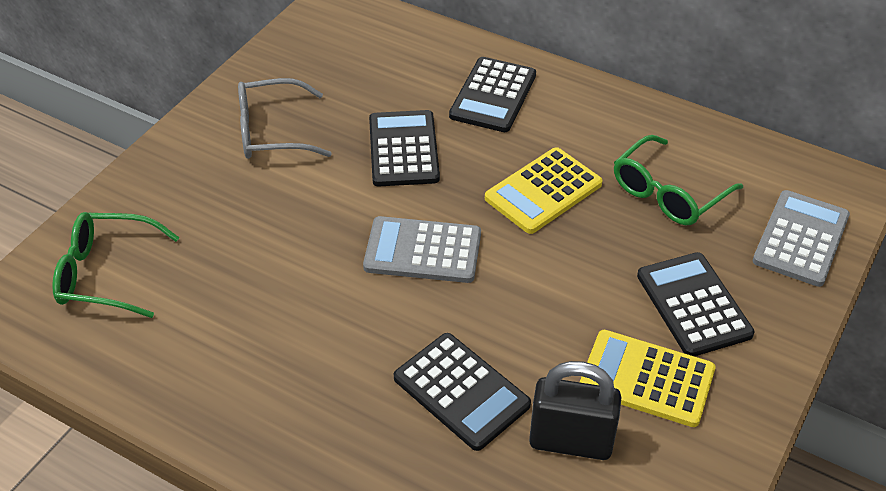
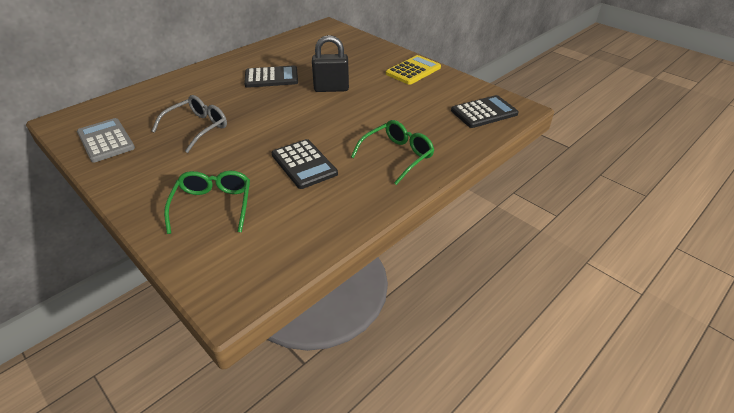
black calculator: [369,110,440,186] [394,333,531,451] [449,57,536,132] [637,252,754,356] = 4 -> [244,65,298,88] [271,139,338,189] [451,95,519,128] = 3
grey calculator: [363,216,481,283] [753,190,850,287] = 2 -> [77,118,135,162] = 1
yellow calculator: [485,147,603,234] [580,330,716,427] = 2 -> [386,55,441,85] = 1

